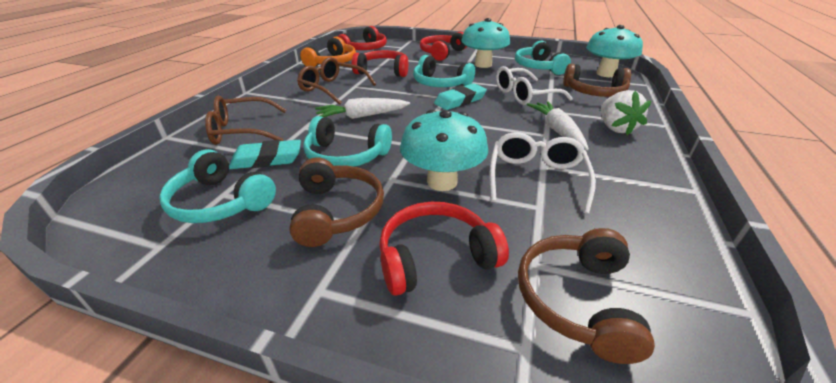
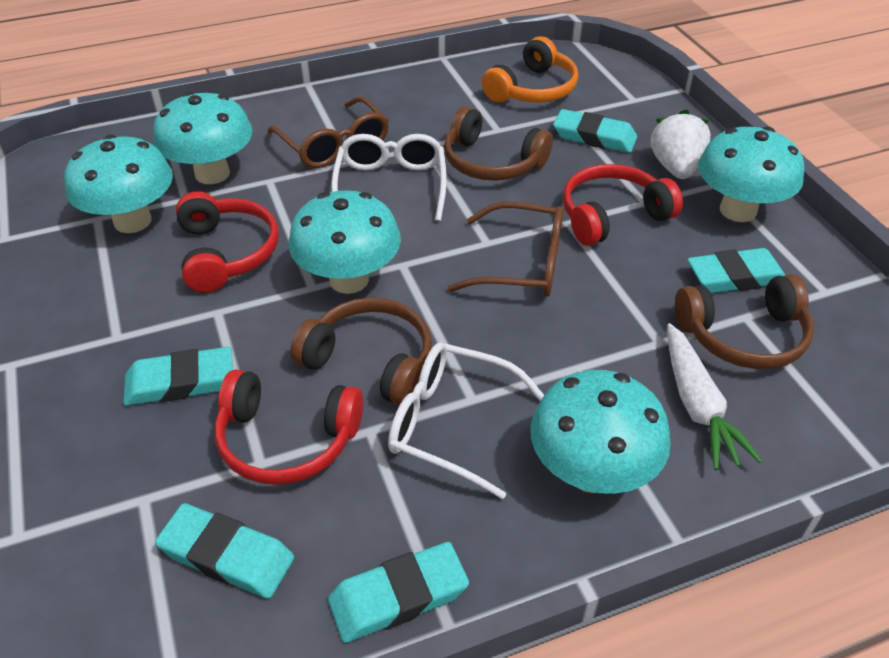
red headphones: [338,26,387,53] [352,50,408,77] [379,202,509,296] [420,32,467,61] = 4 -> [176,191,278,293] [215,369,363,485] [563,164,683,246] = 3
turquoise eraser: [229,140,301,169] [434,83,487,110] = 2 -> [123,347,233,406] [155,503,294,599] [328,542,469,643] [553,109,637,153] [687,248,785,293] = 5
turquoise headphones: [159,149,276,223] [303,116,392,167] [413,55,475,87] [515,41,571,75] = 4 -> none = 0
turquoise mushroom: [400,110,488,191] [461,18,510,68] [586,25,643,77] = 3 -> [64,134,173,233] [153,92,253,184] [289,190,401,294] [530,370,671,494] [698,126,804,222] = 5
white carrot: [315,98,410,119] [527,102,589,150] = 2 -> [667,323,762,470] = 1

